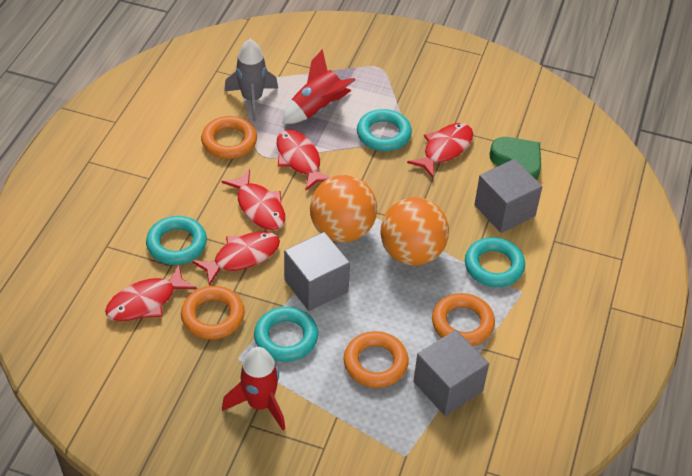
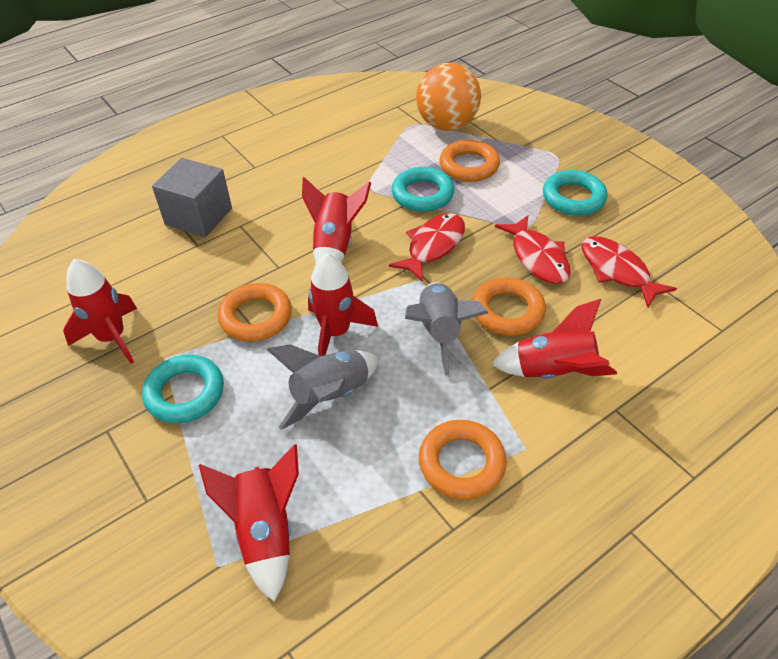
green heart: [489,137,541,180] = 1 -> none = 0
grey cube: [284,232,350,311] [413,330,489,416] [474,159,542,233] = 3 -> [152,158,232,237] = 1
grey rocket: [224,39,278,121] = 1 -> [266,344,378,430] [405,282,488,375] = 2
orange ball: [310,175,377,242] [380,197,449,266] = 2 -> [416,63,481,131] = 1
red fish: [105,265,197,321] [192,231,280,286] [221,169,285,230] [276,130,331,191] [407,123,473,178] = 5 -> [389,213,465,282] [495,215,570,284] [581,236,677,307] = 3
red rocket: [222,347,285,430] [282,49,356,124] = 2 -> [63,259,137,364] [199,444,299,601] [302,177,371,263] [308,253,378,356] [491,299,617,379] = 5
turquoise ring: [146,216,207,265] [254,307,318,362] [357,109,412,151] [465,237,525,287] = 4 -> [142,355,224,423] [392,167,454,212] [543,170,607,216] = 3

